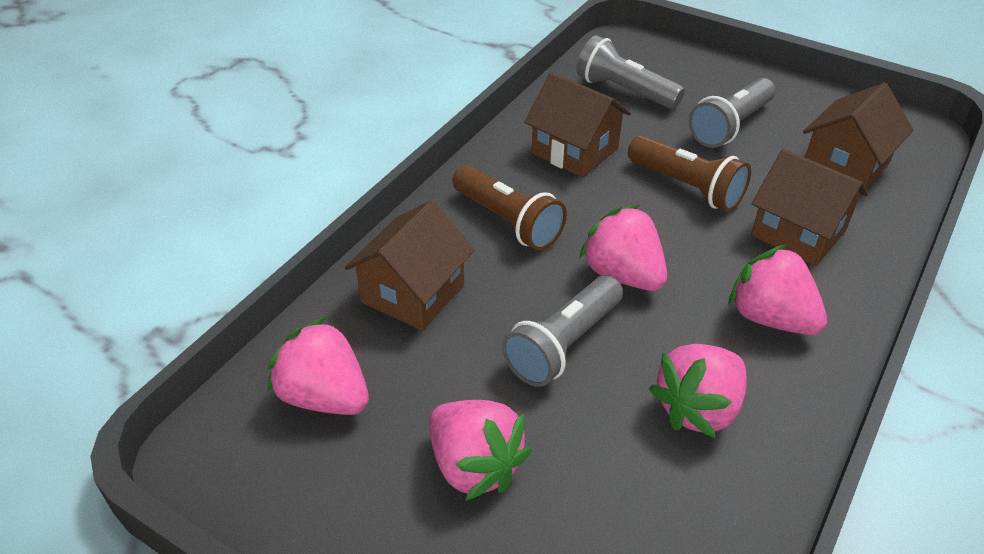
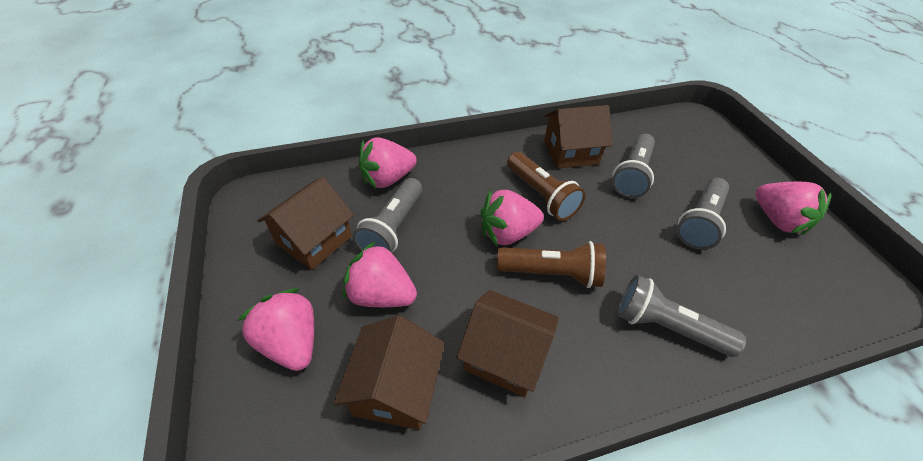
grey flashlight: [502,275,623,387] [576,35,685,109] [689,78,775,148] = 3 -> [353,178,422,253] [612,134,655,198] [617,275,746,357] [677,178,729,250] = 4

